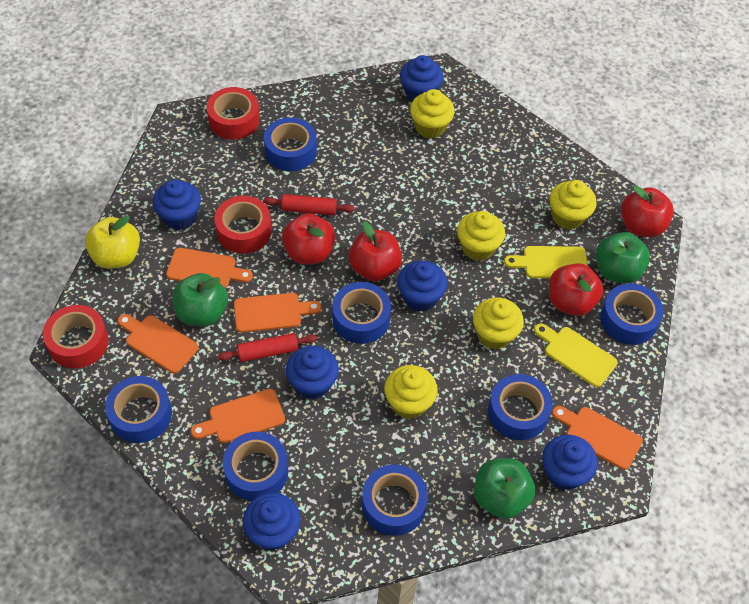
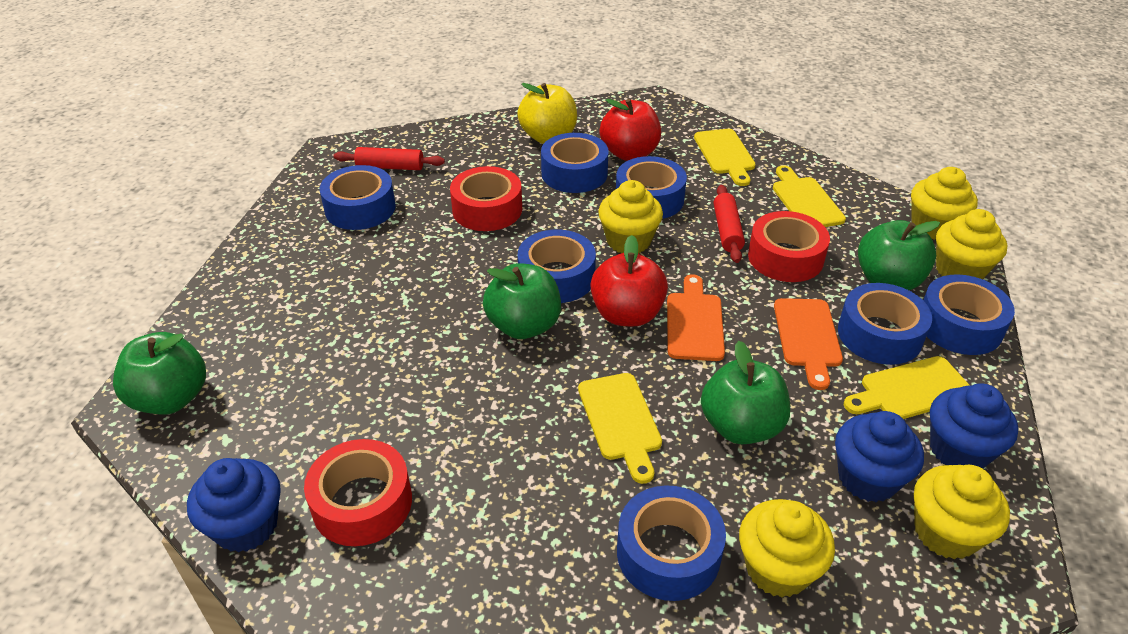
blue cupcake: [153,180,201,230] [243,493,301,551] [286,346,339,399] [397,261,447,312] [400,55,443,101] [542,435,598,490] = 6 -> [187,458,281,553] [835,411,924,502] [930,383,1019,469] = 3
green apple: [173,273,228,326] [474,458,535,519] [596,232,650,284] = 3 -> [113,332,206,415] [483,263,561,339] [701,341,790,444] [858,220,940,290] = 4
orange cutting board: [118,314,199,373] [166,248,253,288] [191,389,285,443] [234,293,321,333] [552,406,643,470] = 5 -> [667,274,725,361] [774,298,843,390] = 2
red apple: [282,213,335,264] [349,221,402,281] [549,263,603,316] [621,185,674,237] = 4 -> [590,235,668,327] [599,99,661,161] = 2
yellow cutting board: [504,246,588,278] [534,323,618,387] = 2 -> [578,373,662,484] [694,129,756,186] [773,165,846,227] [844,356,970,419] = 4

